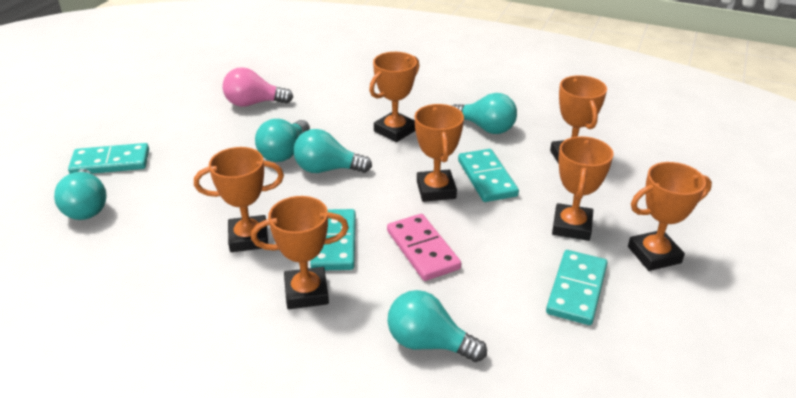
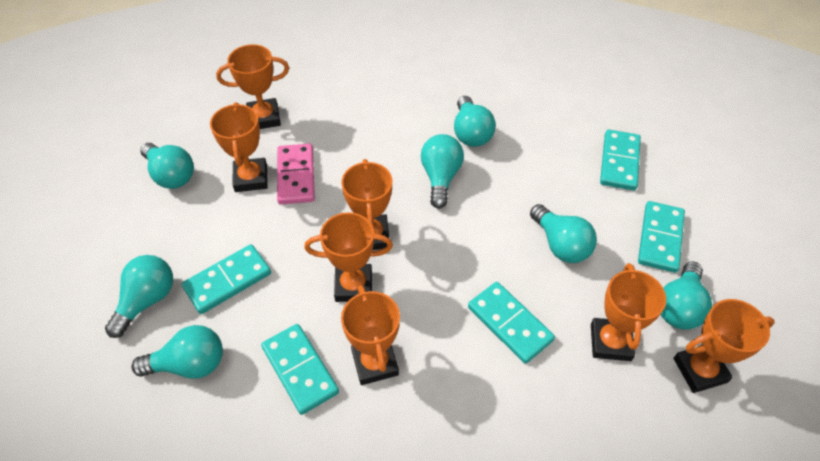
pink light bulb: [223,67,293,107] = 1 -> none = 0
turquoise domino: [68,143,149,174] [310,209,356,270] [458,149,519,202] [546,250,608,325] = 4 -> [182,244,271,314] [261,324,339,415] [468,282,555,364] [600,130,641,191] [638,201,685,273] = 5
turquoise light bulb: [54,169,107,220] [255,119,310,162] [293,129,372,173] [388,290,487,362] [452,93,517,134] = 5 -> [105,255,173,338] [132,325,223,379] [140,143,194,189] [421,134,464,208] [454,96,496,147] [530,204,597,263] [660,261,712,329] = 7

